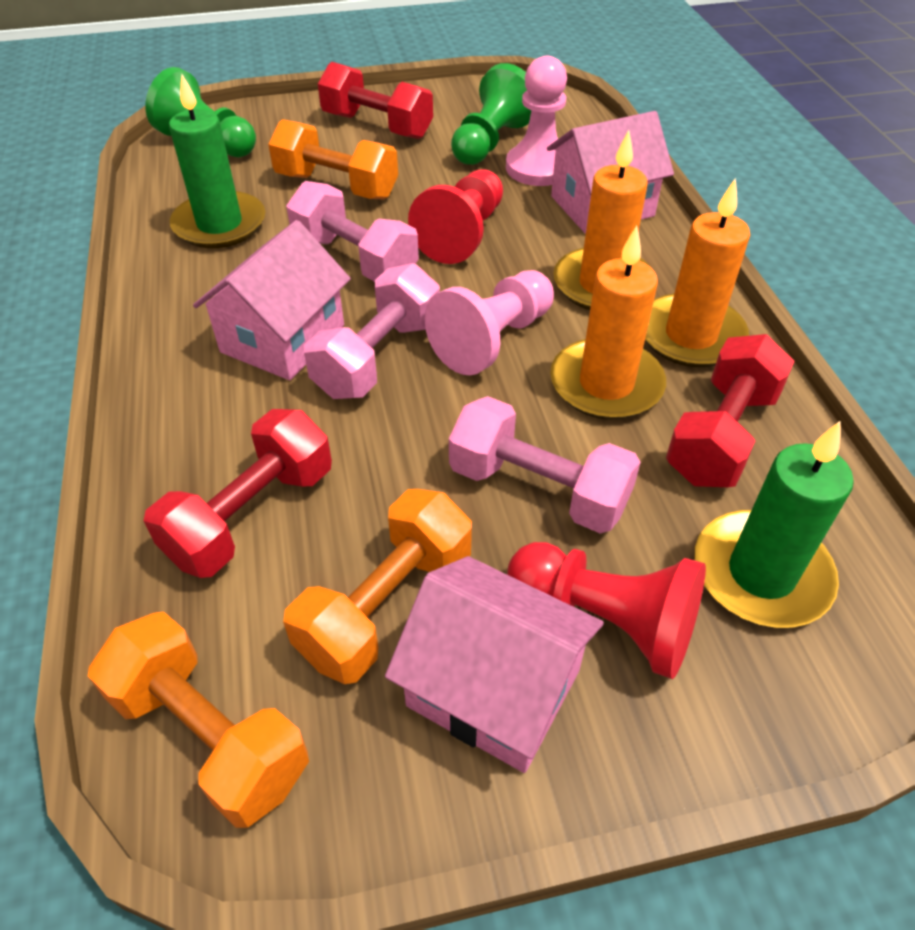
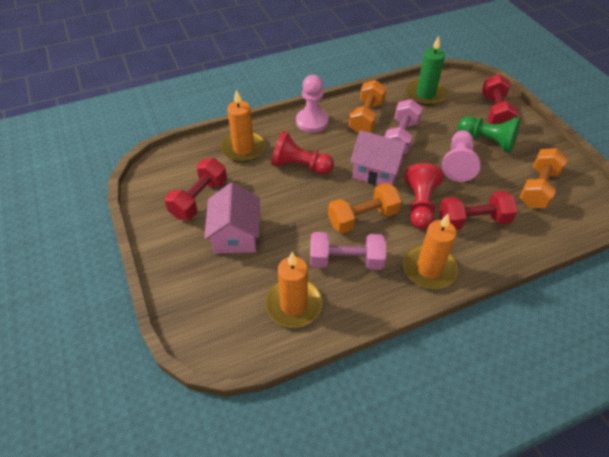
green candle: [169,74,265,248] [694,421,854,628] = 2 -> [406,36,447,106] = 1
green pawn: [145,67,256,157] [451,63,531,165] = 2 -> [458,116,521,153] = 1
pink dumbbell: [286,181,419,282] [304,263,440,399] [449,396,641,533] = 3 -> [310,232,386,270] [385,99,423,154] = 2
pink house: [193,220,351,380] [385,556,604,773] [547,111,674,234] = 3 -> [204,183,260,254] [350,130,409,186] = 2

